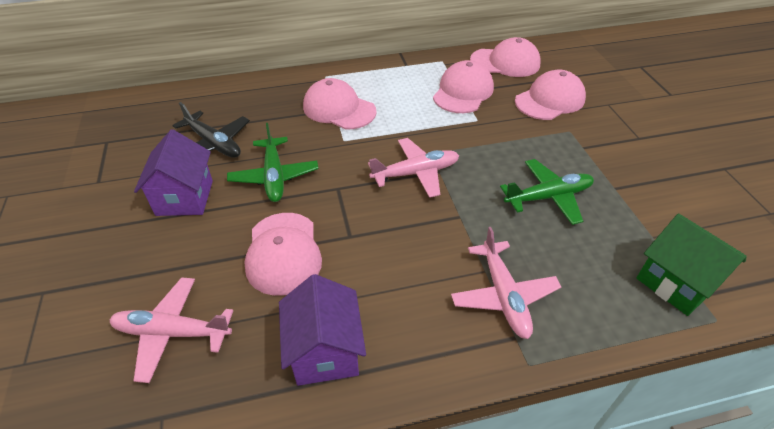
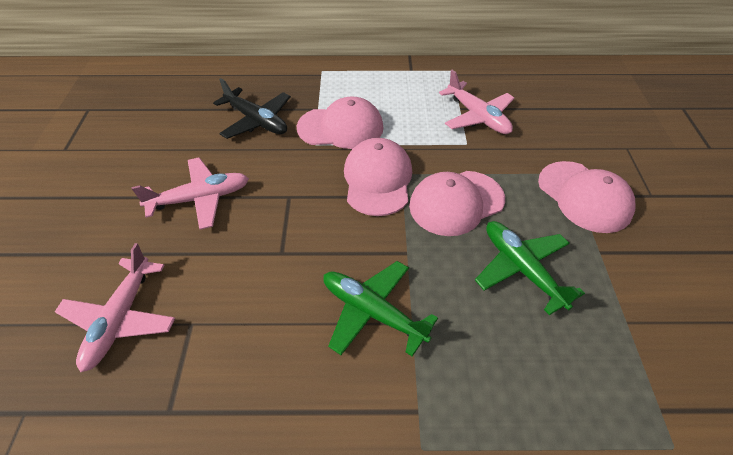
green house: [636,214,747,316] = 1 -> none = 0
pink cap: [244,213,322,296] [303,78,376,129] [433,60,494,113] [470,37,541,77] [515,70,586,120] = 5 -> [297,96,383,149] [344,138,412,216] [409,171,505,236] [538,161,635,233] = 4
purple house: [134,130,213,216] [279,274,366,386] = 2 -> none = 0

